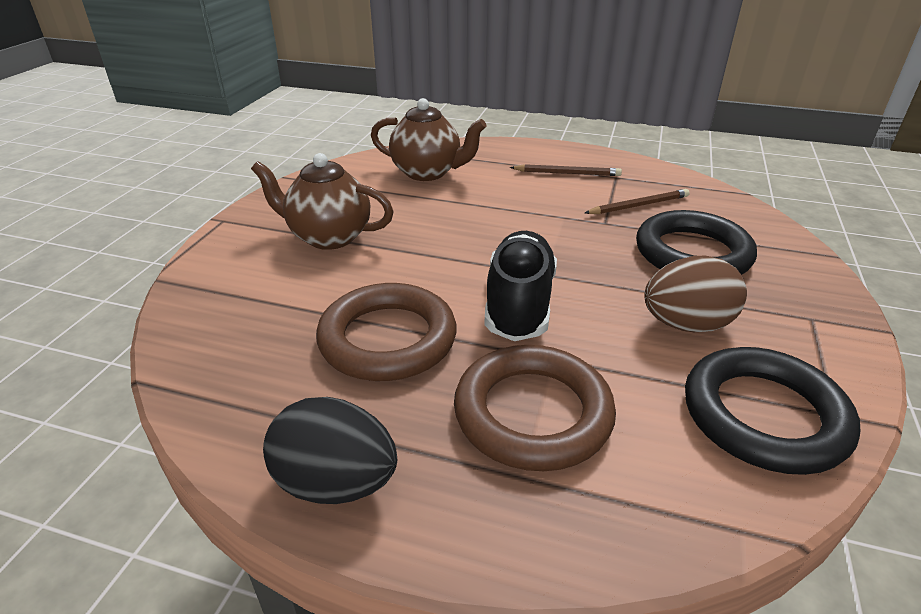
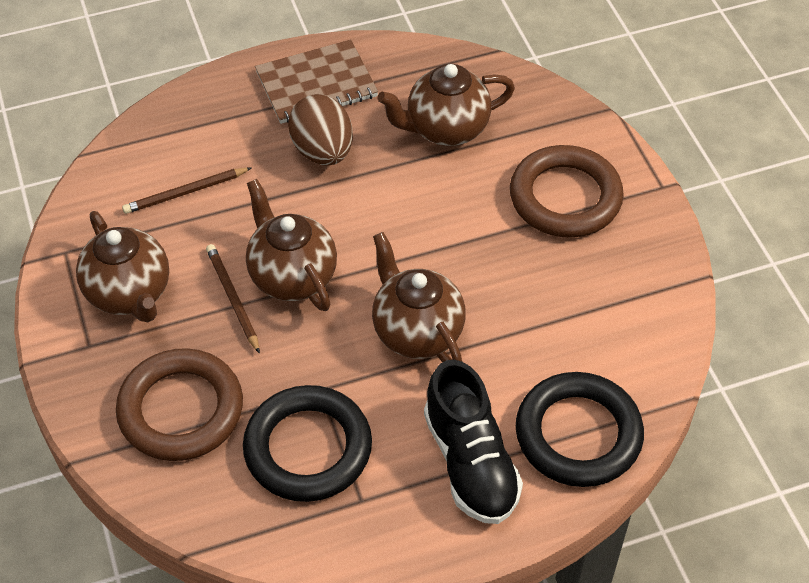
black egg: [263,397,397,504] = 1 -> none = 0
brown notebook: none = 0 -> [255,39,378,124] = 1
brown teapot: [251,153,394,250] [371,98,486,181] = 2 -> [76,211,169,322] [246,179,337,311] [372,232,466,362] [377,64,515,146] = 4

